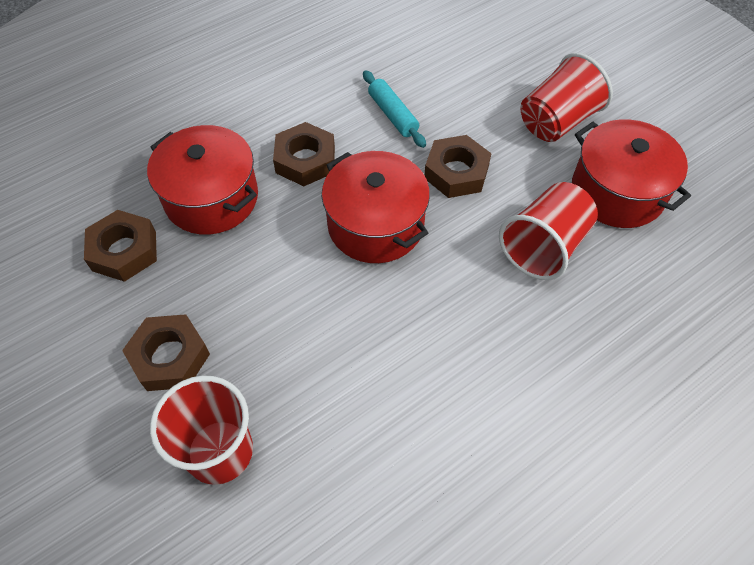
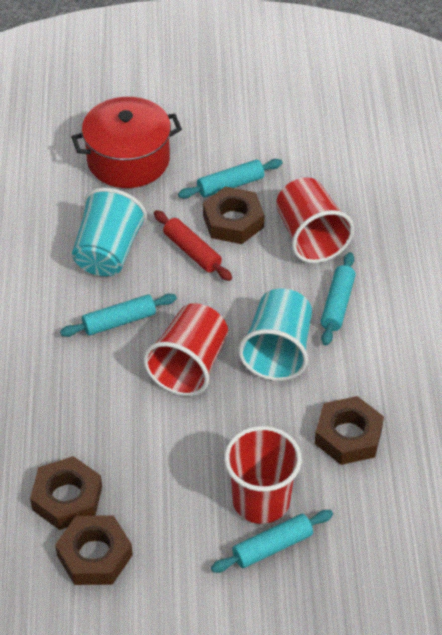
red pot: [147,125,258,235] [322,151,430,263] [572,119,691,228] = 3 -> [71,97,182,188] = 1
red rolling pin: none = 0 -> [154,210,232,281] = 1
turquoise cup: none = 0 -> [72,188,147,276] [238,288,312,381] = 2
turquoise rolling pin: [363,70,426,148] = 1 -> [60,293,177,337] [178,159,282,198] [211,510,333,573] [321,252,356,346] = 4

